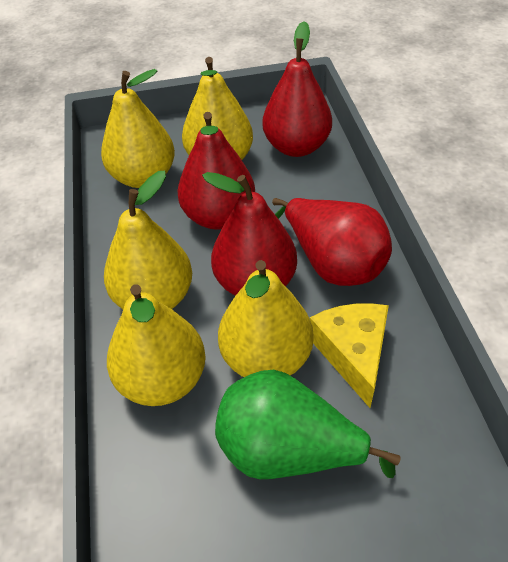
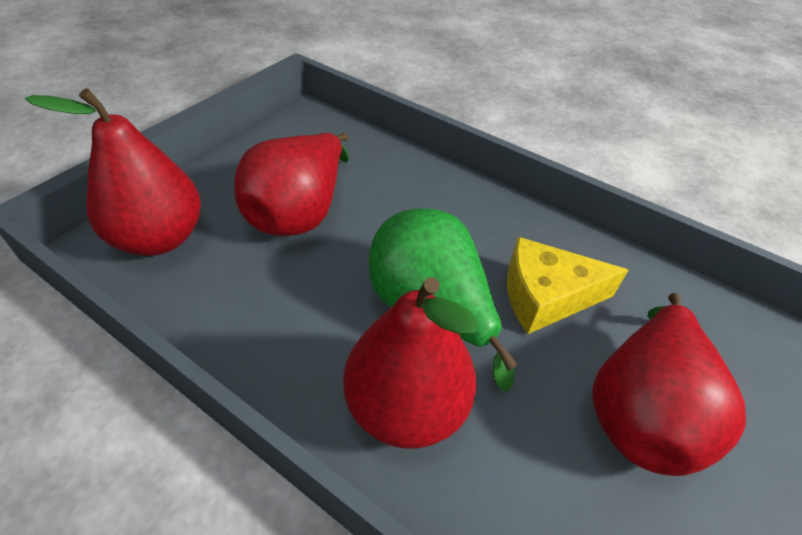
yellow pear: [101,69,175,188] [104,171,192,309] [107,285,206,406] [182,57,253,160] [218,260,313,377] = 5 -> none = 0

